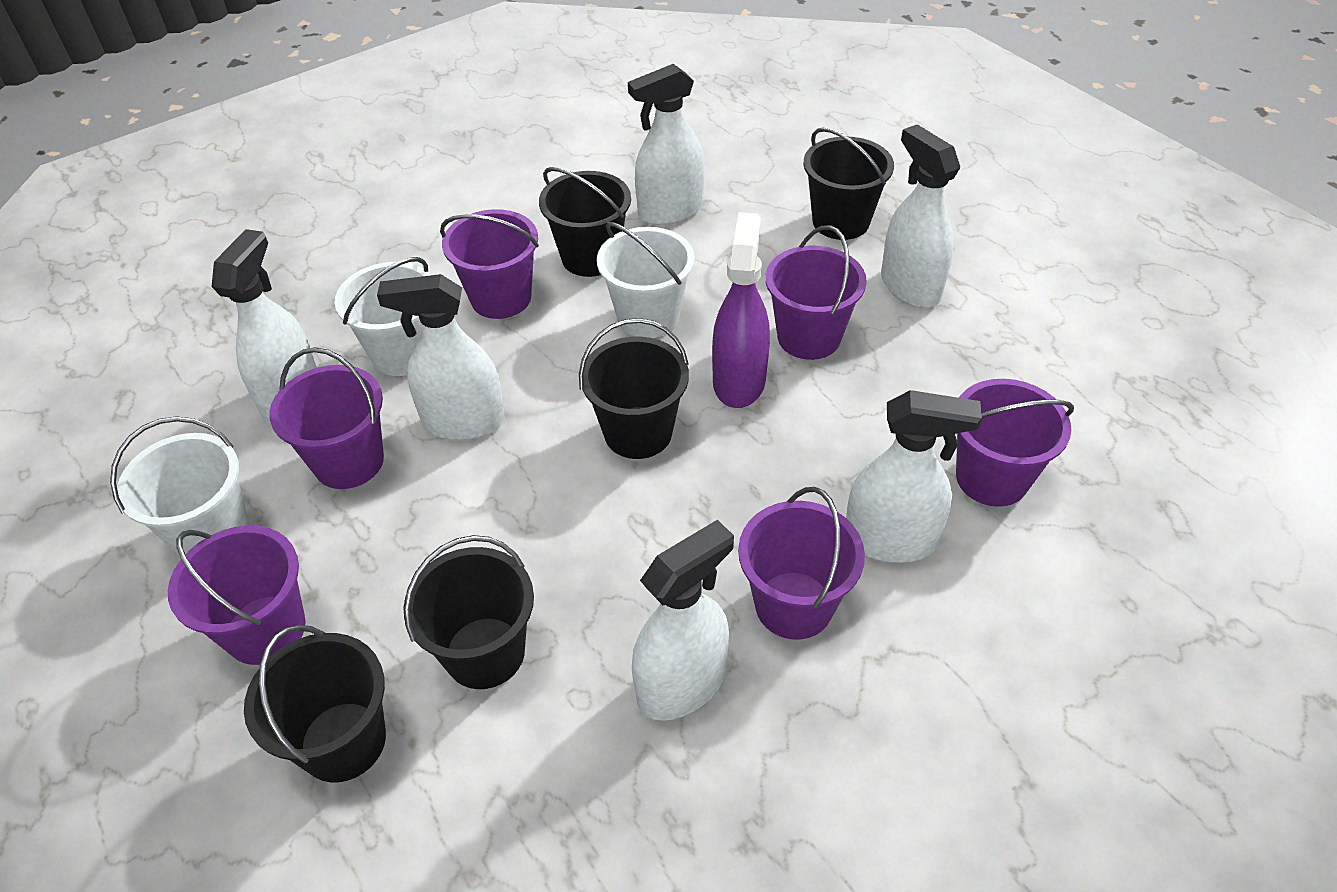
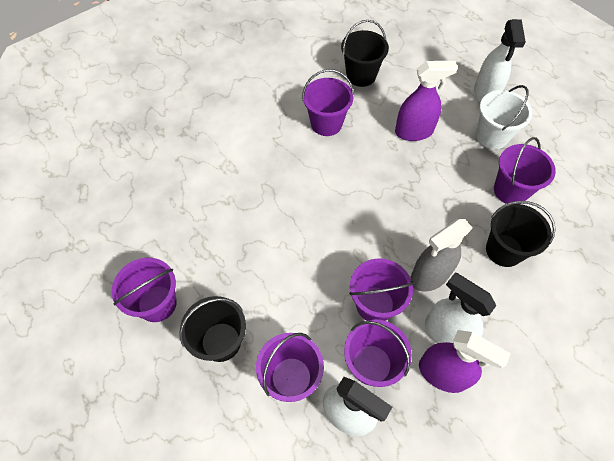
black bucket: [244,625,386,782] [403,535,534,689] [539,167,631,277] [579,318,689,459] [803,128,894,240] = 5 -> [179,296,246,362] [341,20,389,87] [486,201,556,267] = 3
grey spray bottle: none = 0 -> [411,219,473,291] = 1
purple spray bottle: [712,212,770,408] = 1 -> [395,61,458,141] [419,330,511,393] = 2
white bucket: [110,416,249,556] [335,257,431,376] [597,222,695,338] = 3 -> [476,85,532,149] = 1
white spray bottle: [212,229,317,424] [377,274,505,440] [628,64,705,225] [632,520,734,721] [846,390,982,563] [881,125,960,308] = 6 -> [323,377,392,436] [425,273,496,343] [474,19,526,103] = 3

